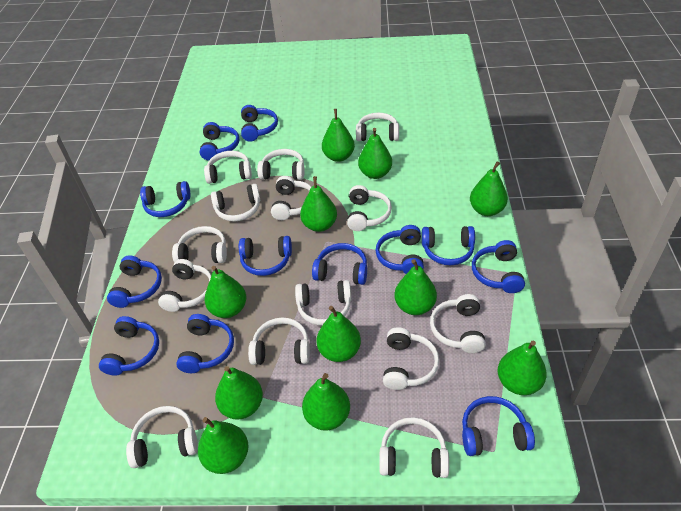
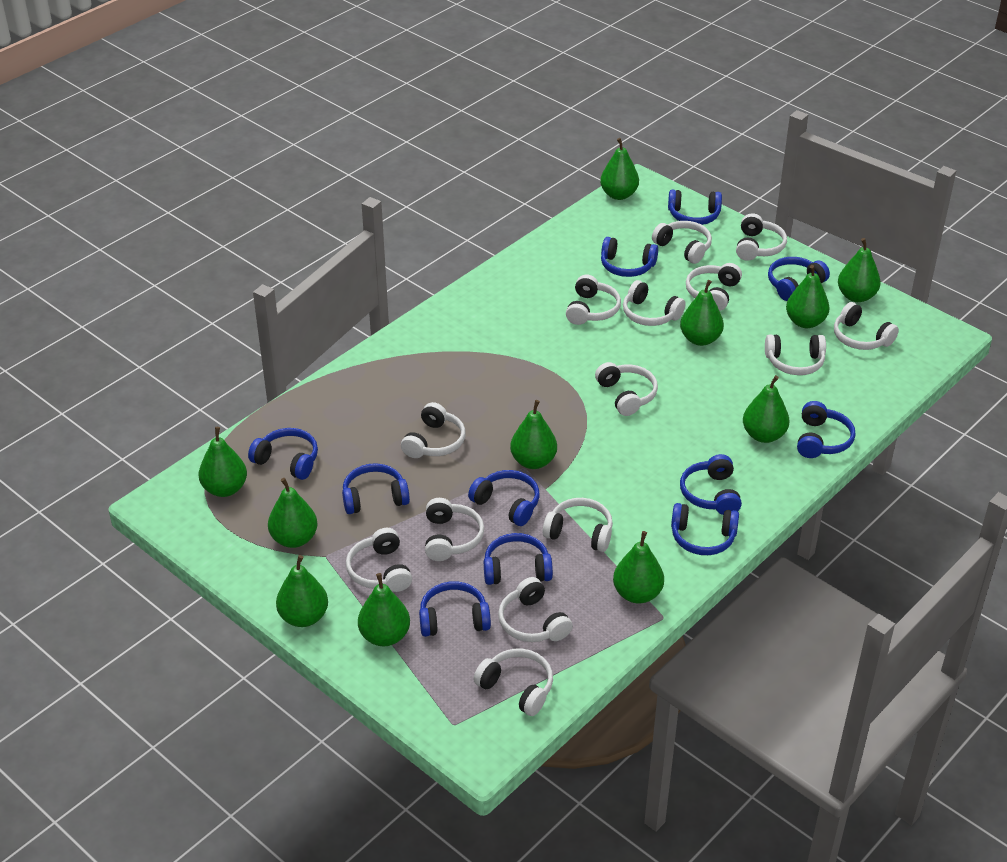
blue headphones: [99,316,159,376] [107,255,162,308] [140,181,190,217] [176,314,234,373] [200,122,239,160] [239,236,292,276] [241,105,278,142] [312,243,367,285] [375,225,424,274] [422,226,475,265] [462,396,535,456] [472,240,525,293] = 12 -> [248,428,318,480] [342,463,410,514] [419,581,491,637] [468,470,540,526] [484,533,553,585] [601,237,658,277] [668,190,722,225] [671,503,739,555] [680,454,742,515] [768,257,830,301] [797,401,855,458] = 11

